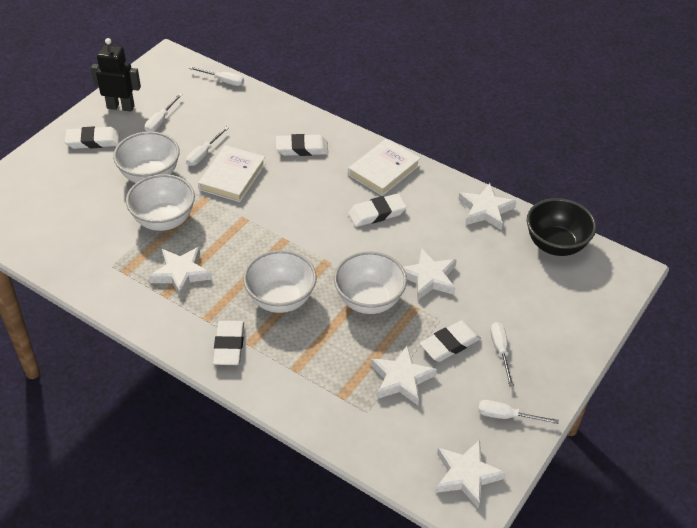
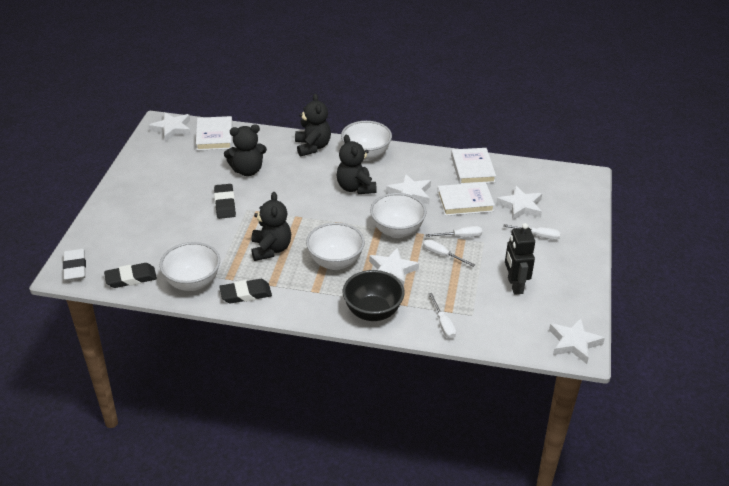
black eraser: none = 0 -> [104,263,157,288] [214,184,236,219] [219,279,272,304] = 3
black teddy bear: none = 0 -> [224,124,267,176] [251,192,291,261] [295,93,331,156] [336,135,377,194] = 4
white book: [198,145,266,202] [348,138,421,196] = 2 -> [196,116,232,151] [437,182,495,216] [451,148,496,184] = 3
white eraser: [65,126,119,149] [213,321,244,365] [276,134,328,156] [348,193,407,227] [420,320,481,362] = 5 -> [63,249,86,281] = 1
white screwdriver: [145,94,182,132] [186,127,229,166] [189,66,244,86] [478,400,559,424] [490,322,514,386] = 5 -> [423,239,475,267] [426,226,482,237] [429,293,456,339] [503,224,560,240] = 4

